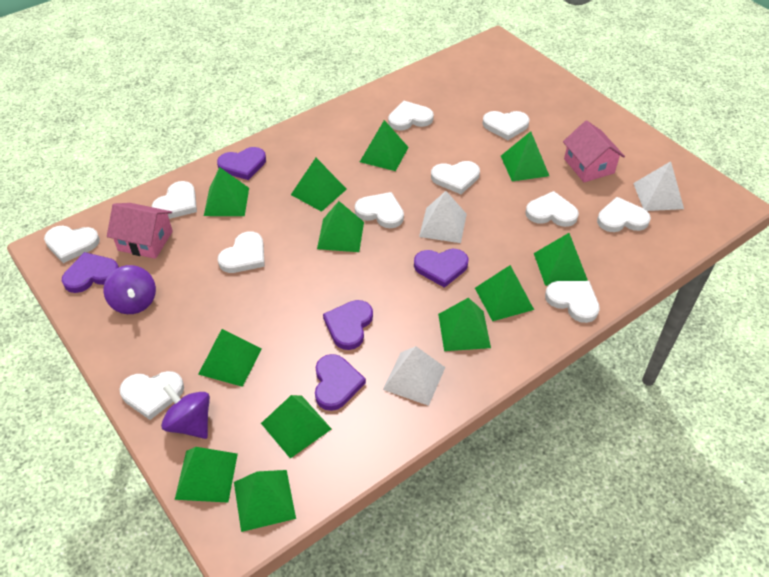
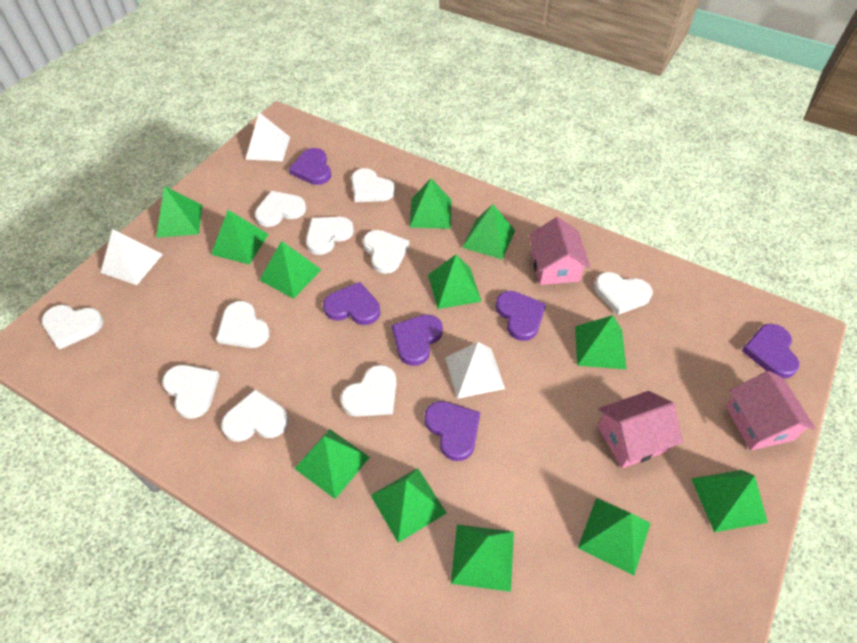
pink house: [107,203,173,259] [563,120,625,182] = 2 -> [529,217,590,285] [598,391,683,468] [725,371,816,450] = 3
purple heart: [62,252,119,293] [217,147,266,180] [315,354,366,411] [323,300,373,350] [414,249,469,288] = 5 -> [289,148,331,185] [323,282,380,325] [392,314,443,366] [424,401,480,461] [495,291,546,341] [742,324,799,378] = 6
purple spinning top: [103,265,156,314] [161,384,210,439] = 2 -> none = 0
white heart: [44,226,100,263] [120,371,184,420] [152,181,197,219] [218,231,265,273] [355,192,404,228] [388,101,434,131] [431,161,480,194] [482,111,530,140] [526,191,579,227] [545,281,600,323] [597,197,651,232] = 11 -> [41,305,104,350] [162,365,220,419] [216,301,270,348] [221,389,289,442] [255,191,306,227] [306,217,354,255] [340,365,397,417] [351,168,395,202] [363,230,409,274] [594,272,653,315] = 10

